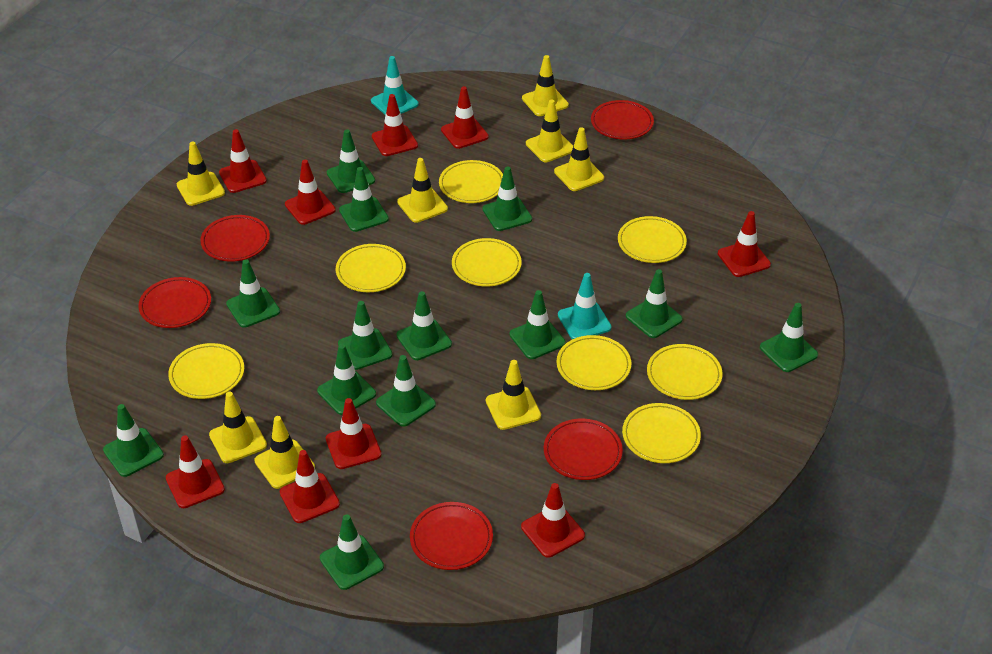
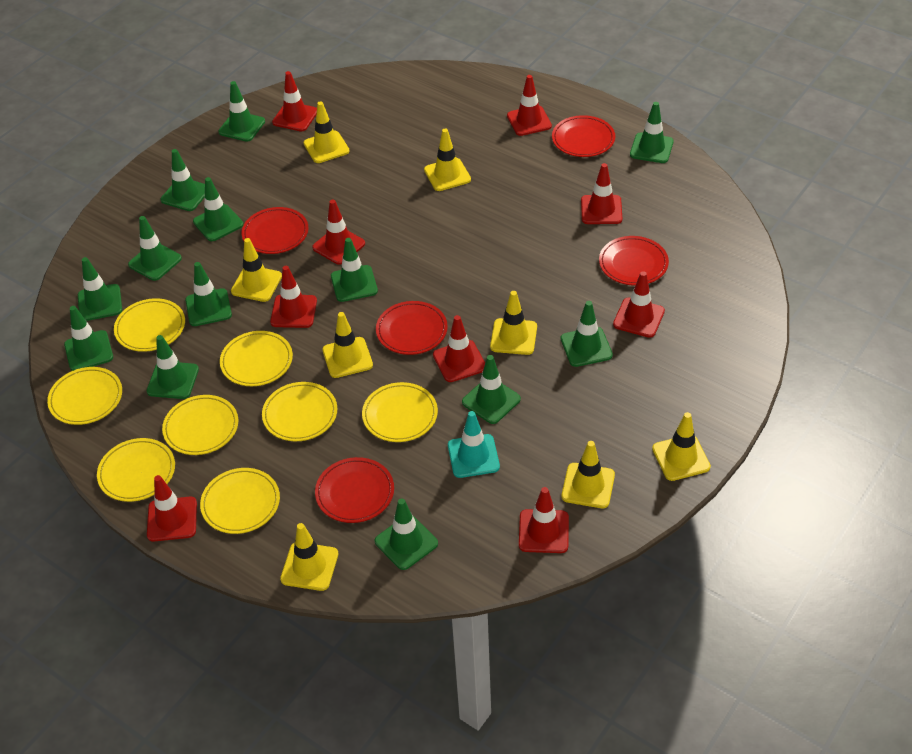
turquoise traffic cone: [371,56,419,115] [558,273,612,339] = 2 -> [448,411,500,478] = 1

